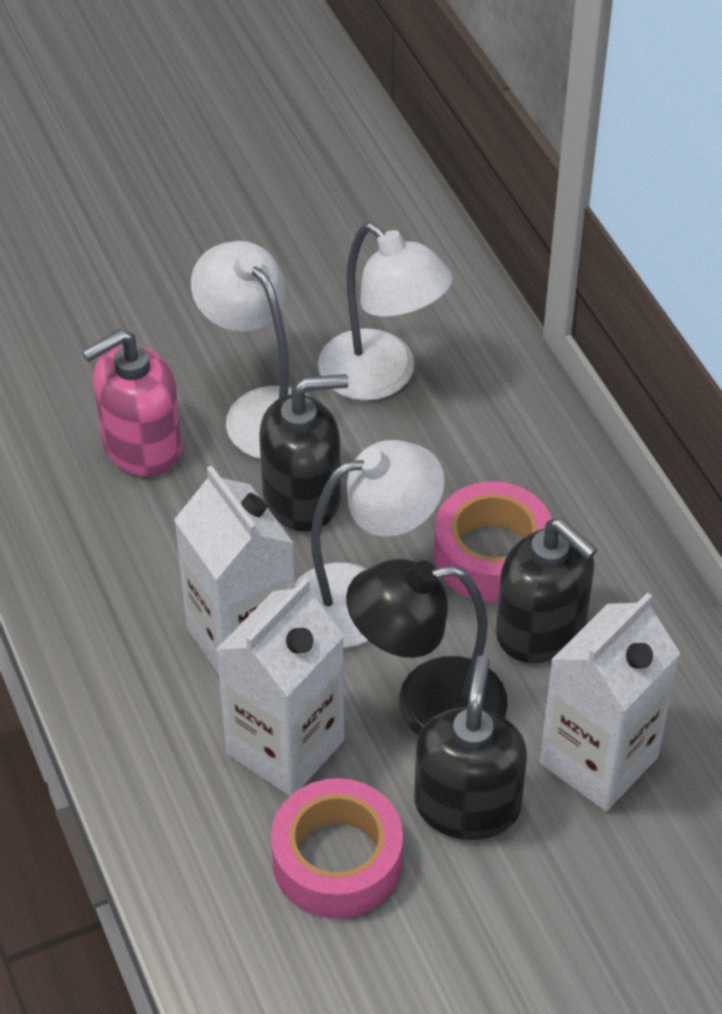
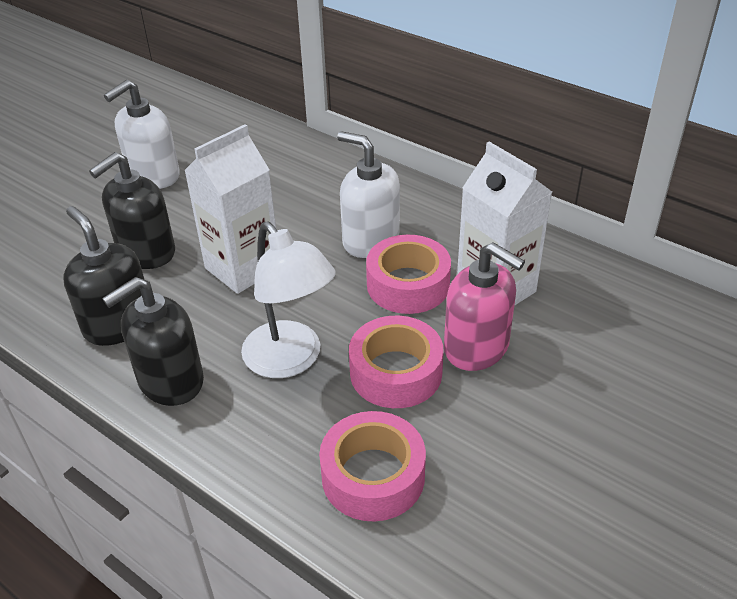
black lamp: [346,559,508,736] = 1 -> none = 0
pink tape: [271,778,403,919] [434,482,552,602] = 2 -> [319,411,426,521] [349,316,444,408] [366,235,451,314] = 3
white carton: [174,466,295,674] [216,578,344,796] [539,593,680,811] = 3 -> [184,124,276,294] [457,142,552,306] = 2
white lamp: [191,241,309,459] [295,440,445,648] [318,223,453,401] = 3 -> [241,221,336,378] = 1
white soap dispenser: none = 0 -> [104,80,180,189] [337,131,400,258] = 2

